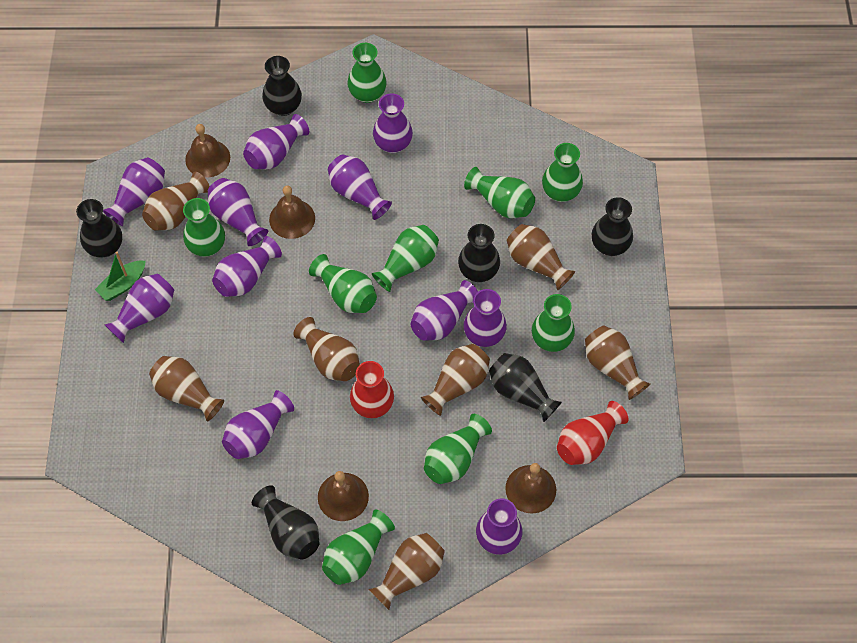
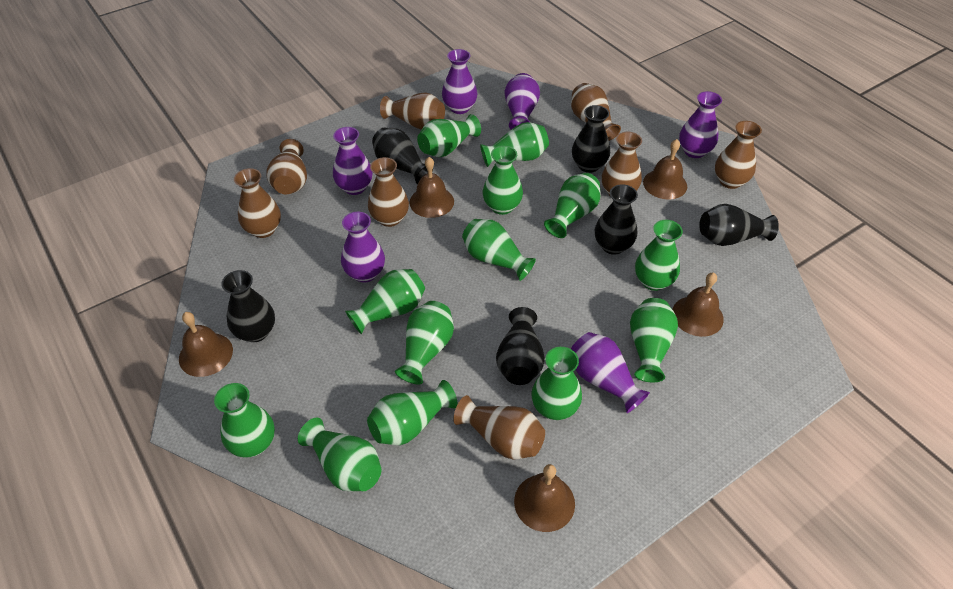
brown bell: [185,124,230,178] [269,186,315,239] [318,471,369,521] [505,463,556,513] = 4 -> [179,312,233,377] [410,157,454,218] [514,464,575,532] [643,139,687,199] [672,272,724,337] = 5
brown vase: [142,172,210,231] [149,356,224,421] [293,317,360,381] [369,533,445,610] [421,344,490,416] [507,224,575,290] [585,325,650,400] = 7 -> [234,168,281,238] [266,139,307,194] [368,157,409,227] [380,92,445,130] [453,395,545,460] [571,83,621,141] [602,132,642,197] [715,121,762,189] = 8
green boat: [95,252,146,301] = 1 -> none = 0
green vase: [183,198,225,257] [309,254,377,313] [322,509,395,585] [347,43,387,103] [372,225,439,292] [424,414,492,484] [464,167,535,218] [532,294,575,352] [542,143,583,202] = 9 -> [214,383,275,457] [298,418,382,492] [345,269,425,334] [367,380,457,445] [395,301,454,384] [417,114,481,157] [462,219,536,281] [480,122,549,167] [483,146,523,215] [532,347,582,420] [544,173,601,238] [630,298,678,382] [635,220,683,291] = 13
purple vase: [103,157,165,226] [105,274,174,343] [208,178,268,246] [212,236,282,297] [222,390,294,459] [243,114,309,169] [328,154,392,220] [373,93,413,153] [411,280,478,341] [464,289,507,347] [476,498,522,555] = 11 -> [333,127,373,195] [341,212,385,283] [442,49,477,114] [505,73,540,130] [571,332,650,413] [679,91,722,158] = 6
red vase: [350,361,394,418] [557,401,629,465] = 2 -> none = 0

